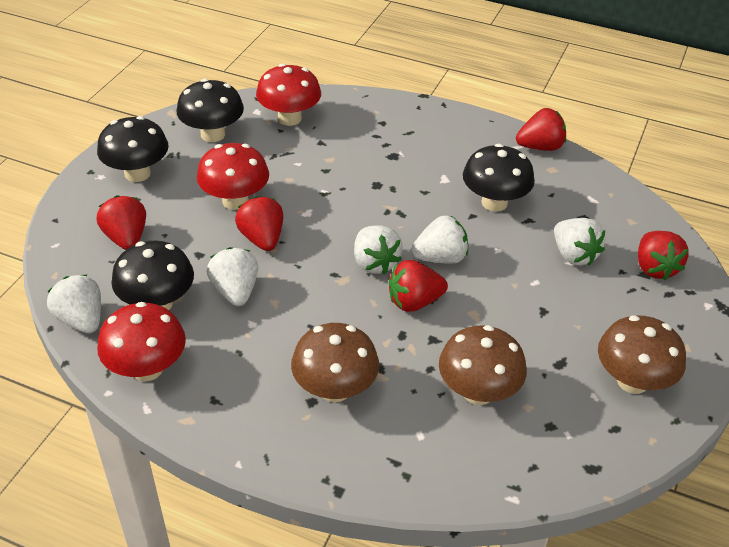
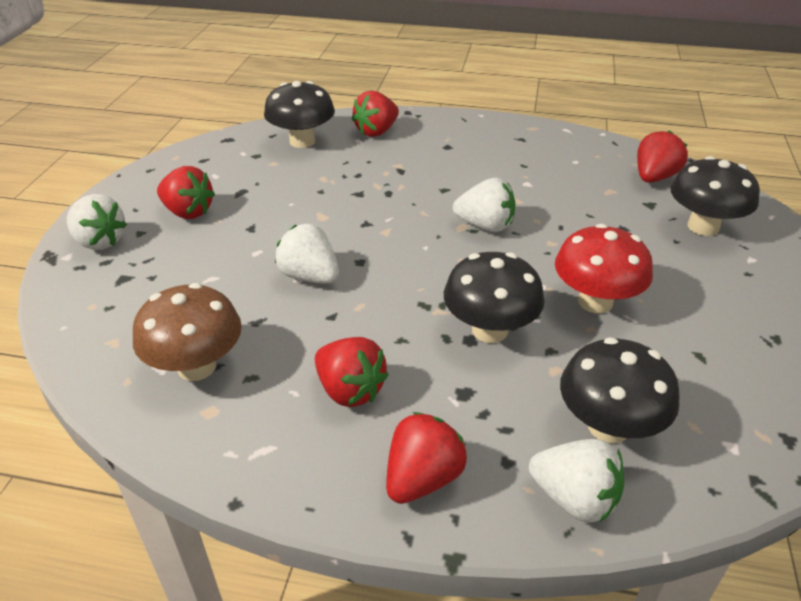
brown mushroom: [291,323,379,402] [439,325,527,405] [598,315,686,394] = 3 -> [133,283,242,381] = 1
red mushroom: [97,302,186,381] [197,143,269,210] [256,64,321,126] = 3 -> [555,224,653,313] = 1
white strawberry: [47,275,101,333] [207,247,258,306] [354,225,403,274] [411,216,468,264] [554,218,605,266] = 5 -> [67,194,127,250] [275,224,339,283] [453,178,515,232] [529,439,624,523] = 4

